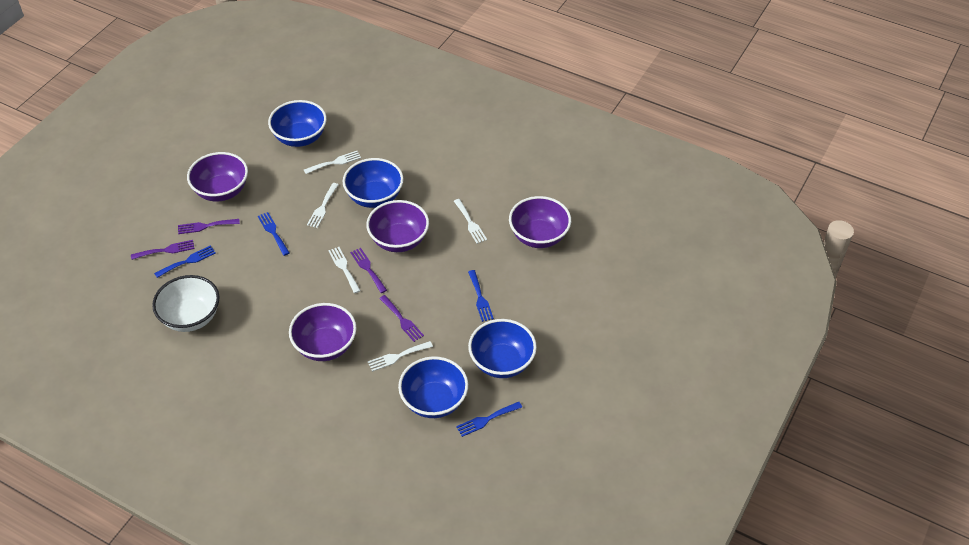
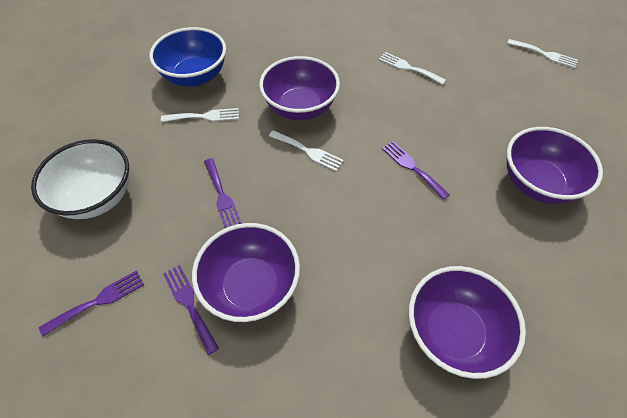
blue bowl: [268,100,327,147] [343,158,404,208] [398,356,468,418] [468,319,537,378] = 4 -> [149,27,226,86] = 1
blue fork: [154,245,216,278] [258,212,290,256] [456,402,522,437] [468,270,494,322] = 4 -> none = 0
white fork: [304,151,361,174] [307,183,339,228] [328,247,361,293] [368,341,433,372] [454,199,487,244] = 5 -> [161,108,239,122] [269,130,344,171] [379,52,446,85] [507,39,578,68] = 4

